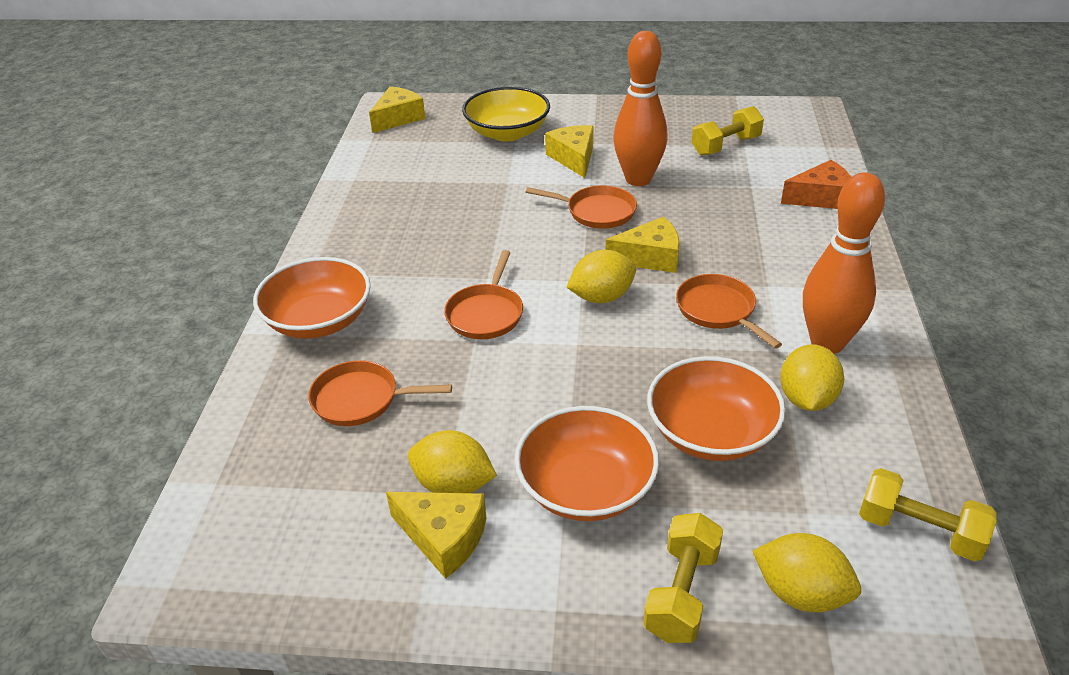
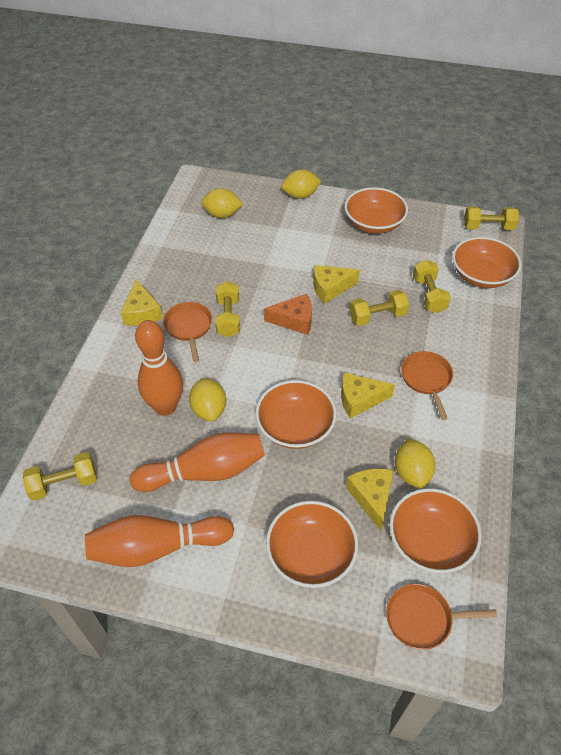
orange bowl: [253,257,371,339] [515,406,659,521] [647,356,786,461] = 3 -> [255,380,337,449] [266,501,358,588] [345,187,408,234] [390,488,482,573] [452,237,521,288] = 5
orange bowling pin: [613,31,668,186] [803,172,885,354] = 2 -> [85,515,234,567] [130,432,265,492] [135,320,183,416] = 3
orange pan: [308,360,452,426] [444,250,523,339] [526,186,637,229] [676,274,782,349] = 4 -> [163,302,212,362] [386,584,497,650] [401,351,453,420] = 3
yellow bowl: [462,87,550,141] = 1 -> none = 0
yellow dumbbell: [643,513,723,643] [692,106,764,156] [859,468,997,561] = 3 -> [23,452,97,500] [215,281,240,337] [349,290,409,326] [413,260,451,313] [464,206,519,230] = 5

